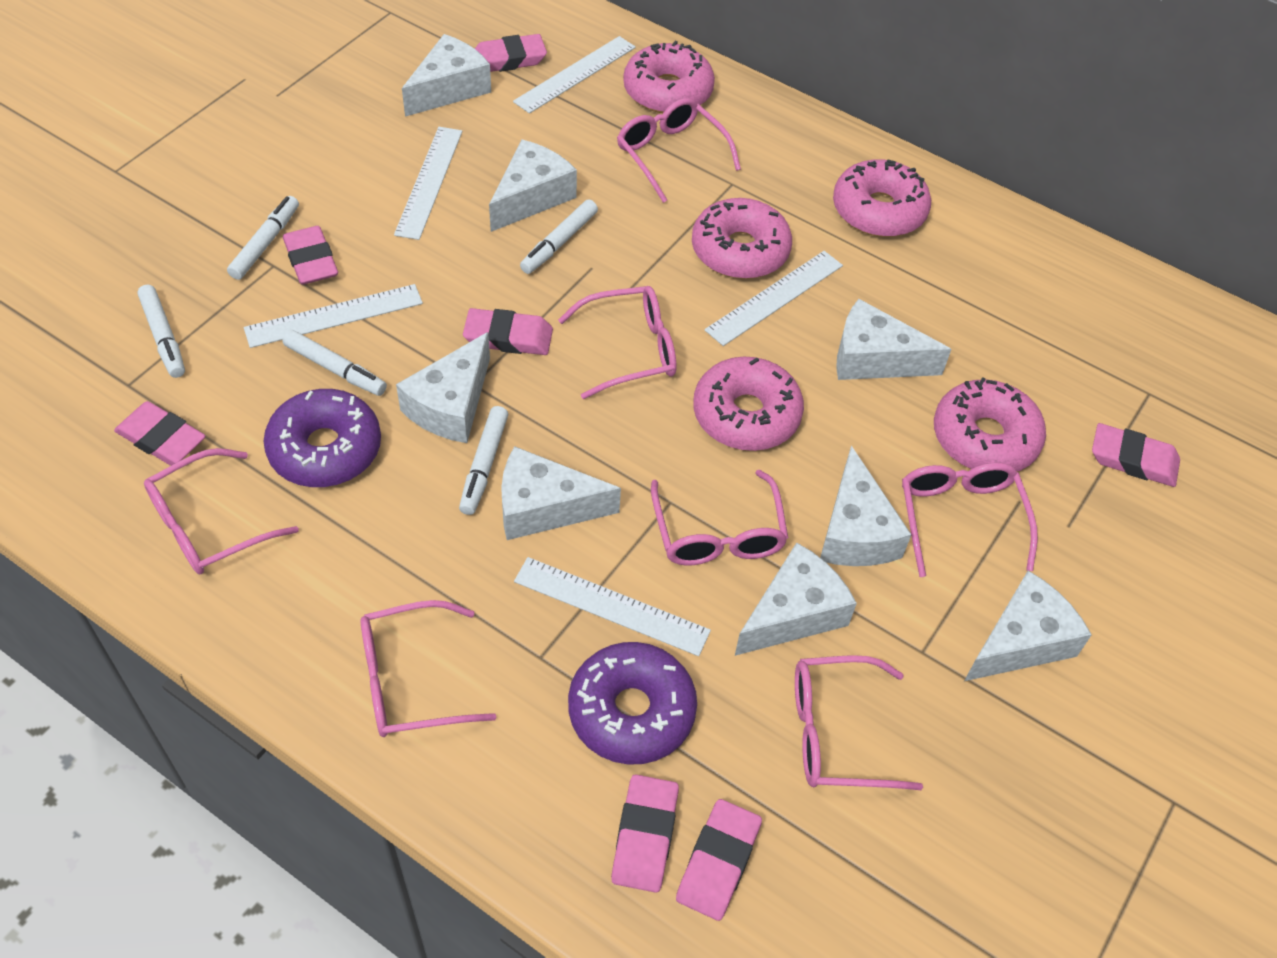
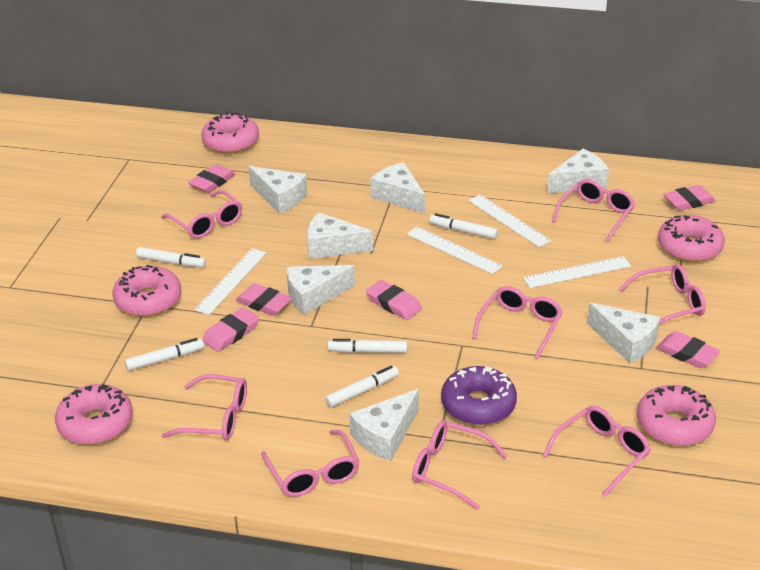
pink eraser: [114,401,205,466] [283,226,338,285] [463,308,553,355] [475,34,547,72] [611,774,679,893] [676,799,762,921] [1092,423,1180,487] = 7 -> [188,164,236,193] [203,307,259,352] [236,283,292,316] [366,280,422,320] [656,331,720,368] [663,185,715,211] = 6
pink glasses: [144,448,299,575] [361,600,496,737] [558,286,677,399] [617,98,741,203] [651,470,788,566] [795,655,923,790] [902,463,1038,577] = 7 -> [161,190,242,239] [162,374,247,440] [261,430,360,497] [412,421,507,510] [472,286,563,359] [543,405,651,497] [552,179,635,242] [618,264,706,325] = 8
purple donut: [264,389,381,487] [568,642,697,765] = 2 -> [441,366,517,425] = 1
white cheese: [396,332,490,443] [402,34,491,117] [489,139,577,232] [501,446,621,540] [735,542,857,656] [820,446,912,566] [836,299,951,380] [964,571,1092,681] = 8 -> [248,166,307,214] [287,265,355,315] [307,212,373,259] [349,389,419,461] [370,162,425,214] [547,149,609,193] [587,303,660,363] = 7
white ruler: [244,284,423,348] [394,127,463,240] [513,36,636,114] [514,557,711,656] [705,251,843,346] = 5 -> [194,248,266,315] [407,226,503,274] [468,194,551,247] [523,256,631,288] = 4

